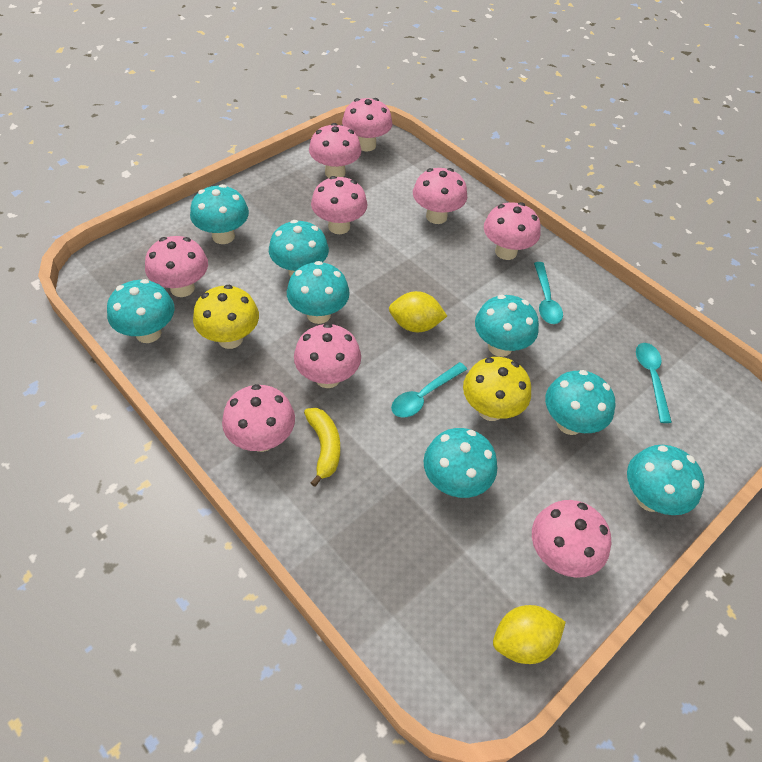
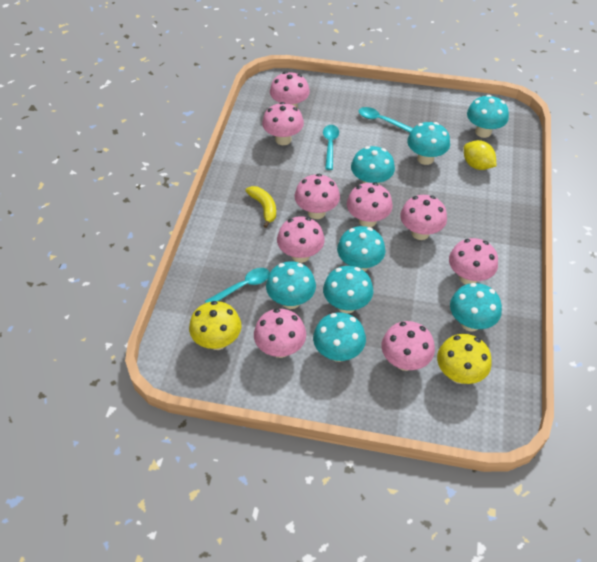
yellow lemon: [389,291,447,332] [493,605,566,664] = 2 -> [464,140,496,170] = 1

